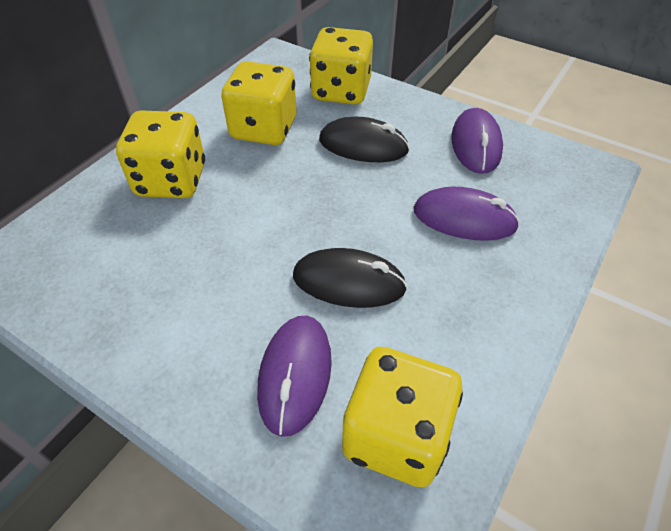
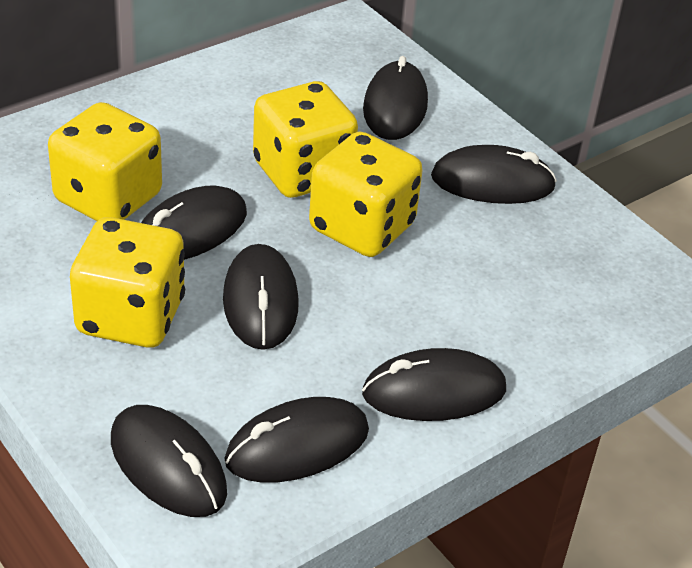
black mouse: [293,248,407,308] [319,117,410,162] = 2 -> [111,405,227,517] [141,186,247,260] [223,244,298,350] [224,397,369,483] [362,348,506,421] [363,56,428,140] [431,145,557,204] = 7
purple mouse: [257,315,332,437] [414,187,520,241] [451,108,503,174] = 3 -> none = 0

